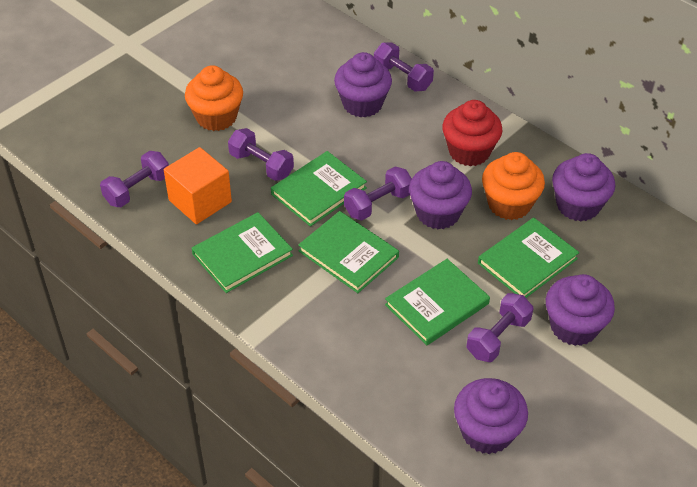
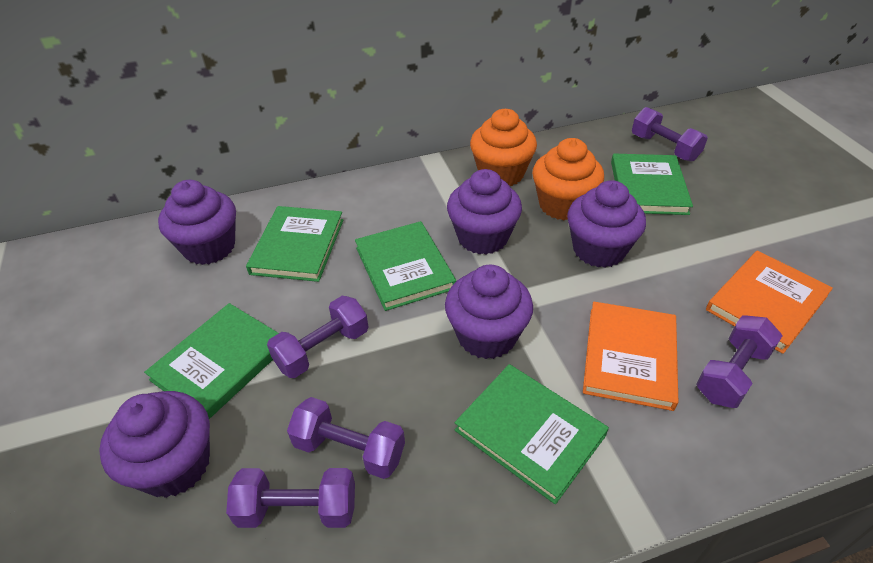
orange book: none = 0 -> [583,302,678,411] [706,251,833,354] = 2
orange cube: [164,147,232,224] = 1 -> none = 0
red cupcake: [442,100,502,166] = 1 -> none = 0

